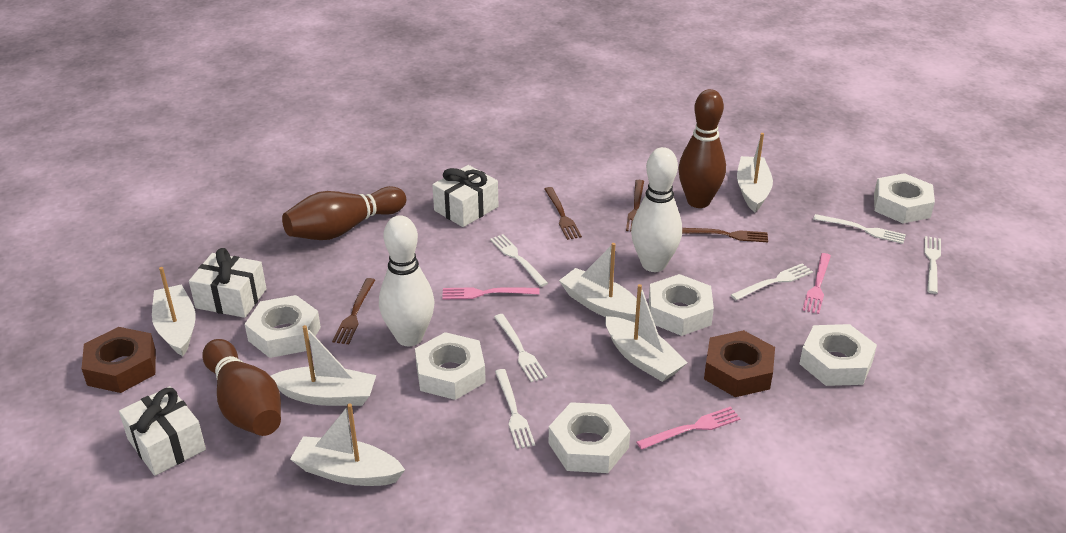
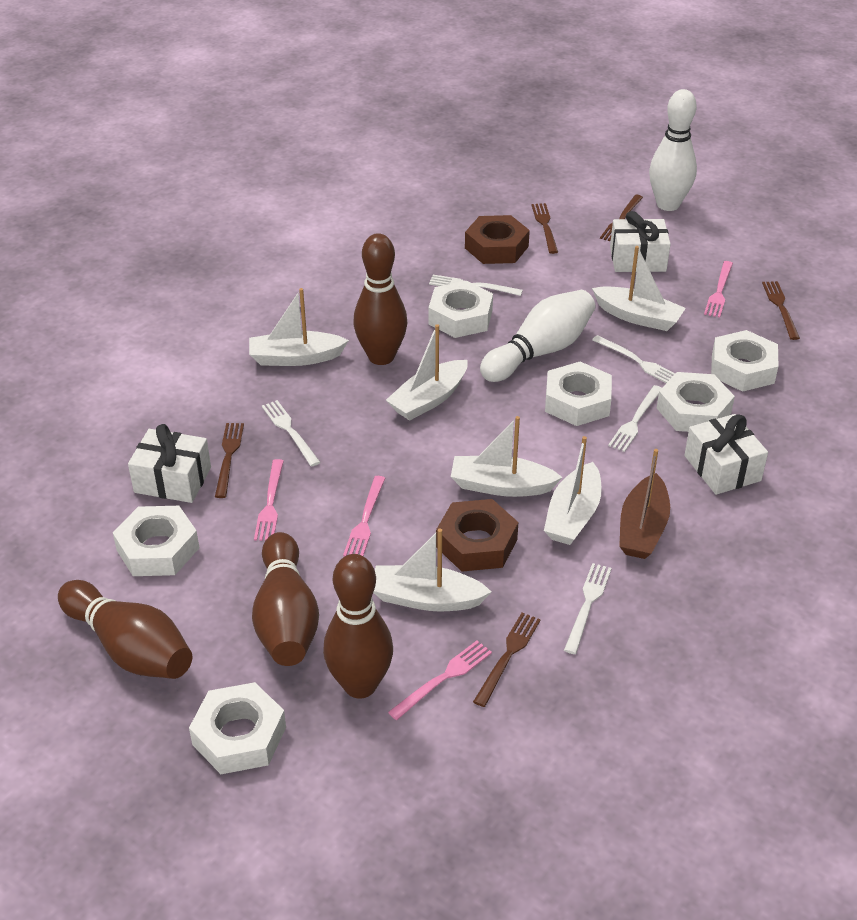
brown boat: none = 0 -> [619,449,670,559] = 1
brown bowling pin: [203,339,281,436] [282,186,406,240] [678,89,726,208] = 3 -> [58,580,192,679] [252,532,319,666] [323,554,393,698] [353,233,407,365] = 4
brown fork: [332,278,375,344] [544,187,582,240] [626,180,644,231] [682,228,768,242] = 4 -> [215,423,244,498] [473,613,541,707] [532,203,558,254] [600,195,643,241] [762,281,800,340] = 5
pink fork: [442,287,540,300] [636,406,741,450] [803,253,831,314] = 3 -> [254,459,284,541] [343,476,385,557] [388,640,492,720] [704,261,733,318] = 4
white fork: [490,234,548,287] [494,314,547,382] [495,369,535,449] [731,263,813,300] [813,214,906,244] [924,236,941,294] = 6 -> [262,400,320,467] [429,275,523,296] [564,563,612,654] [592,335,675,383] [608,385,662,452] = 5

